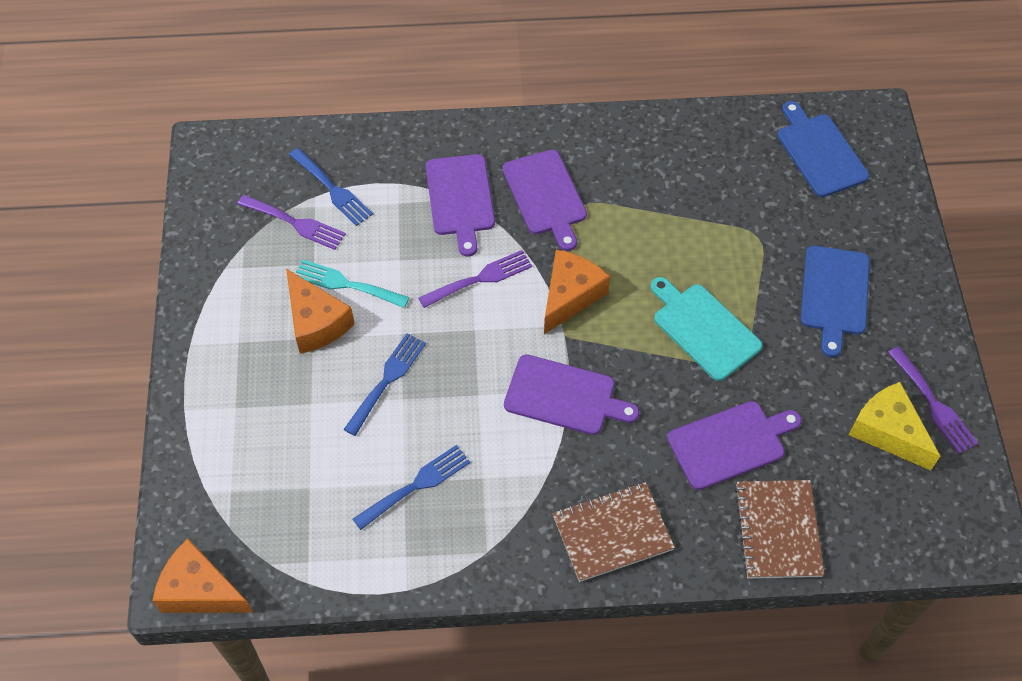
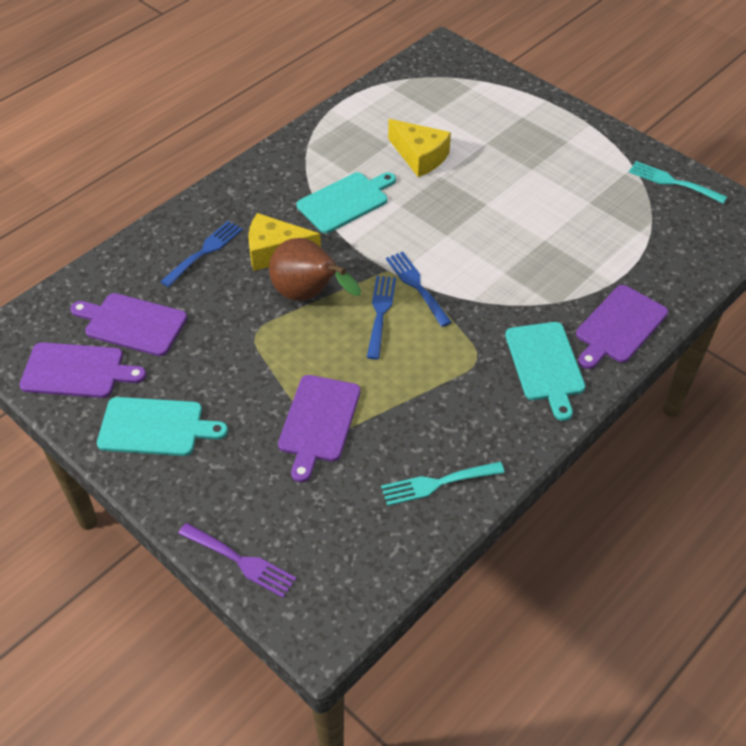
blue cutting board: [777,101,869,197] [801,246,870,357] = 2 -> none = 0
brown notebook: [553,482,675,582] [734,480,824,579] = 2 -> none = 0
brown pear: none = 0 -> [269,238,361,301] = 1
orange cheese: [152,539,253,613] [286,269,355,354] [544,250,610,334] = 3 -> none = 0
purple fork: [237,195,346,250] [418,250,532,308] [888,347,978,454] = 3 -> [178,523,297,598] = 1
turquoise cutting board: [650,277,762,381] = 1 -> [97,397,228,456] [297,172,396,233] [505,322,585,421] = 3
turquoise fork: [296,260,409,308] = 1 -> [381,462,505,506] [629,161,727,204] = 2
yellow cheese: [849,382,940,470] = 1 -> [248,213,321,271] [388,119,451,177] = 2

